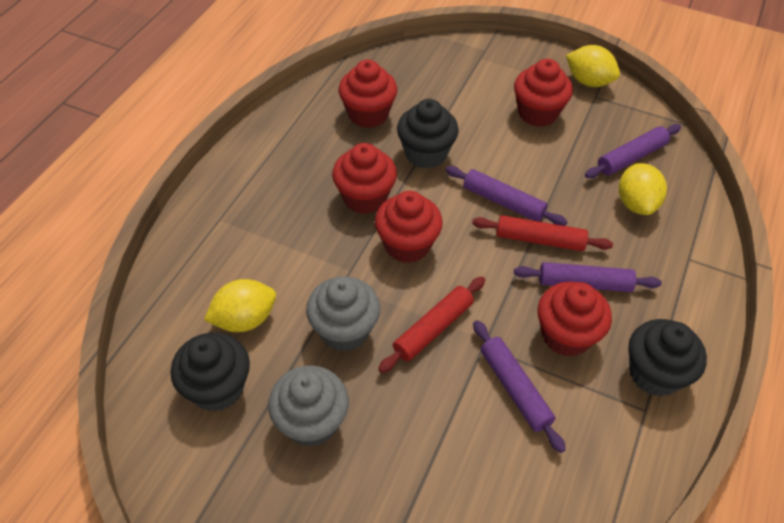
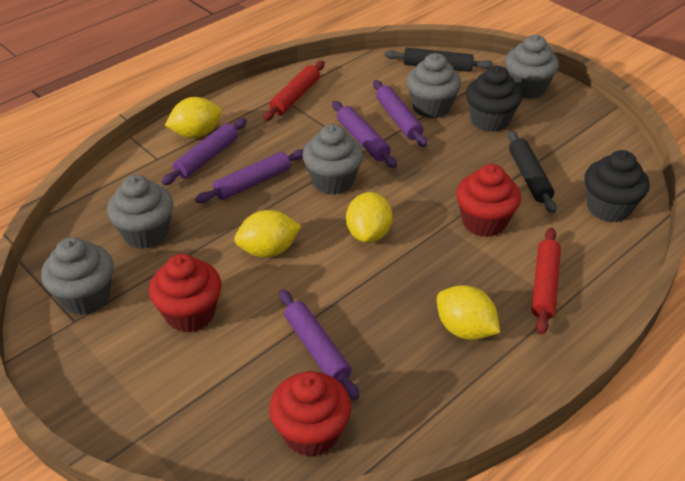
black cupcake: [171,332,250,412] [397,99,459,169] [628,319,707,397] = 3 -> [466,66,522,132] [584,150,650,222] = 2
black rolling pin: none = 0 -> [385,48,493,72] [508,130,557,213] = 2
grey cupcake: [268,366,349,447] [306,276,380,351] = 2 -> [41,237,114,315] [107,175,173,249] [302,124,363,195] [406,53,462,118] [505,35,559,99] = 5
purple rolling pin: [445,166,567,226] [473,320,566,453] [514,262,662,292] [585,124,681,178] = 4 -> [161,118,247,185] [195,149,303,203] [279,289,359,400] [332,101,397,168] [373,80,427,147] = 5
red cupcake: [332,143,397,214] [338,60,397,128] [375,191,443,263] [514,59,573,127] [538,282,612,357] = 5 -> [149,254,222,333] [269,371,351,457] [456,164,521,237] = 3
yellow lemon: [204,279,276,332] [566,45,620,87] [619,163,667,215] = 3 -> [165,97,222,138] [234,210,301,258] [346,192,392,243] [437,285,500,340] = 4

